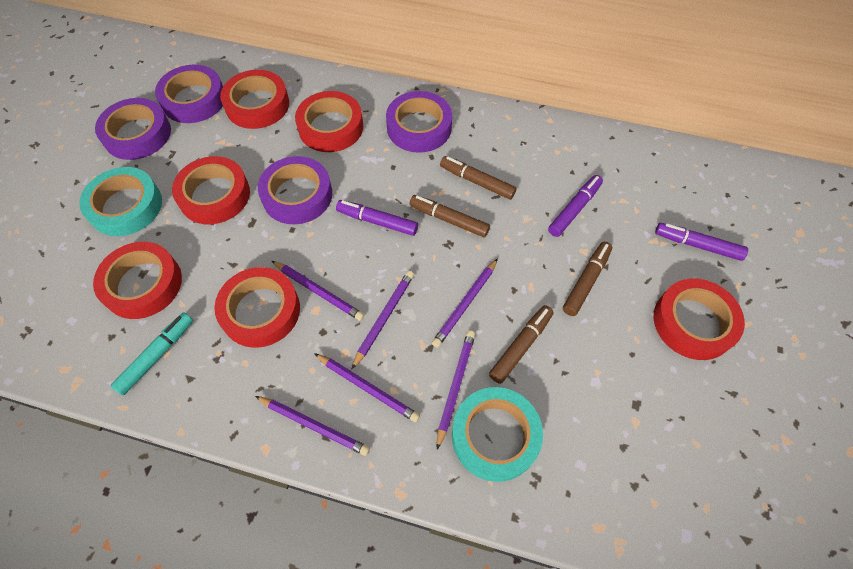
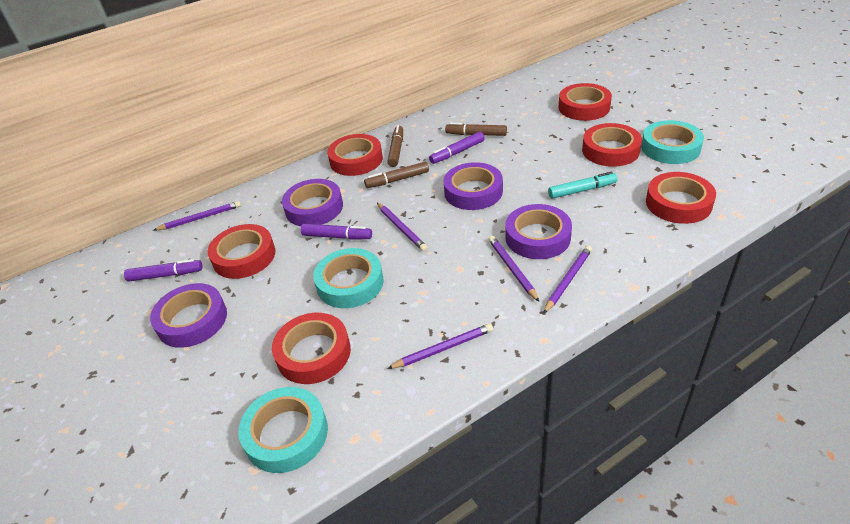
brown marker: [410,195,490,237] [440,156,516,200] [489,305,554,384] [563,242,612,316] = 4 -> [364,162,429,188] [387,125,403,167] [445,123,507,136] = 3
purple pencil: [255,396,370,456] [272,261,364,321] [314,353,420,422] [352,271,414,369] [432,258,498,348] [437,330,476,450] = 6 -> [154,201,241,230] [377,203,428,251] [387,324,493,369] [488,236,539,302] [543,246,592,314] = 5
turquoise tape: [79,167,162,236] [452,387,543,482] = 2 -> [239,387,328,473] [313,248,384,308] [641,120,704,164] = 3

